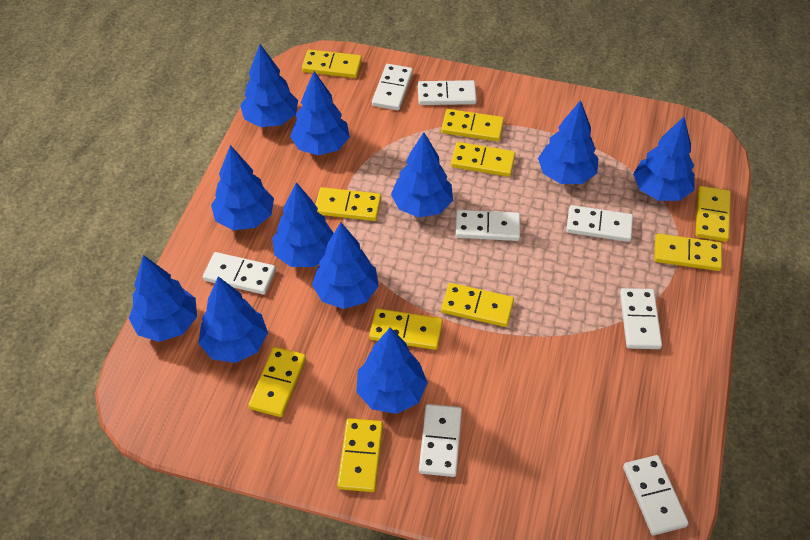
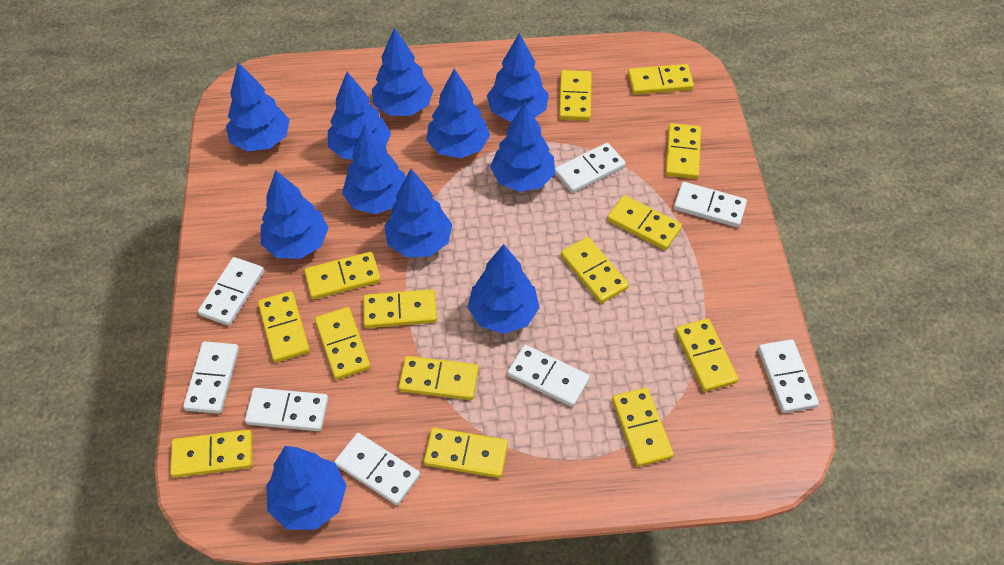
yellow domino: [248,347,306,417] [302,49,362,78] [316,187,381,221] [337,418,383,492] [369,309,443,350] [441,109,504,142] [441,283,514,327] [451,142,515,177] [654,234,722,271] [695,186,731,242] = 10 -> [170,430,252,478] [258,291,310,363] [304,252,381,299] [315,307,370,380] [363,289,437,328] [399,356,479,400] [424,428,508,478] [559,70,592,121] [561,237,629,303] [607,195,682,250] [612,388,674,467] [628,64,694,95] [665,123,701,179] [675,319,738,392] = 14

